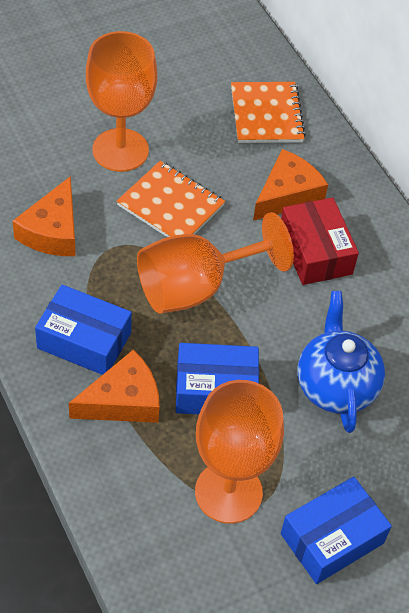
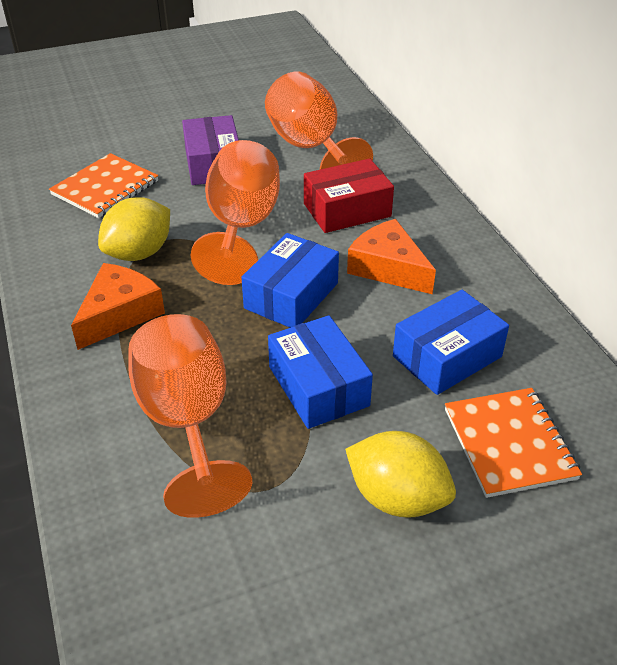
blue teapot: [298,291,385,433] = 1 -> none = 0
orange cheese: [12,176,76,256] [69,350,160,423] [253,149,328,221] = 3 -> [71,263,165,350] [347,219,436,294] = 2
purple box: none = 0 -> [182,115,239,185] = 1
yellow lemon: none = 0 -> [98,197,170,261] [345,431,456,518] = 2

